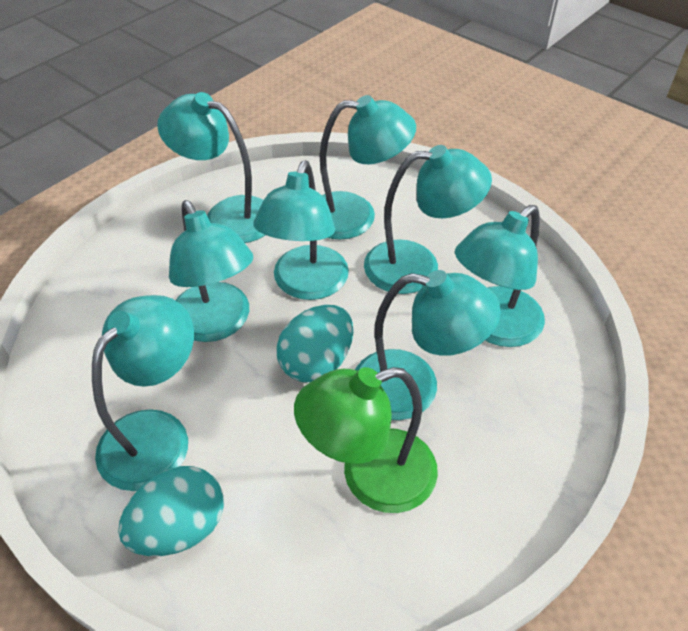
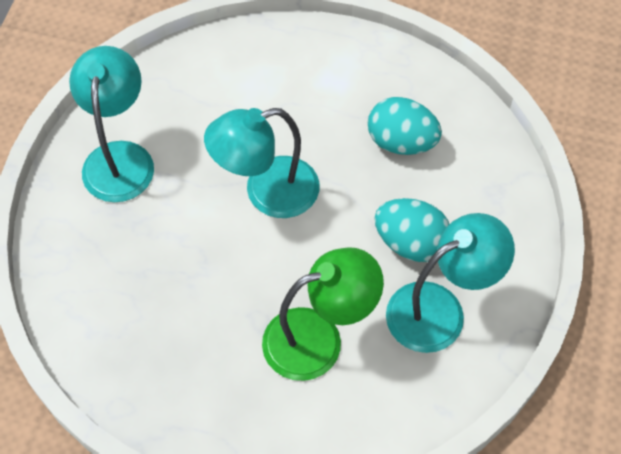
turquoise lamp: [92,295,194,491] [157,92,265,243] [169,200,253,342] [253,160,349,300] [320,95,416,240] [355,270,501,420] [364,145,492,294] [455,205,545,347] = 8 -> [69,46,154,202] [204,108,320,218] [386,213,515,353] = 3

